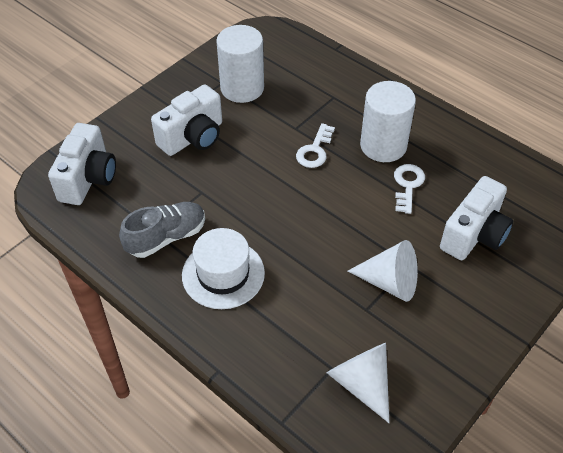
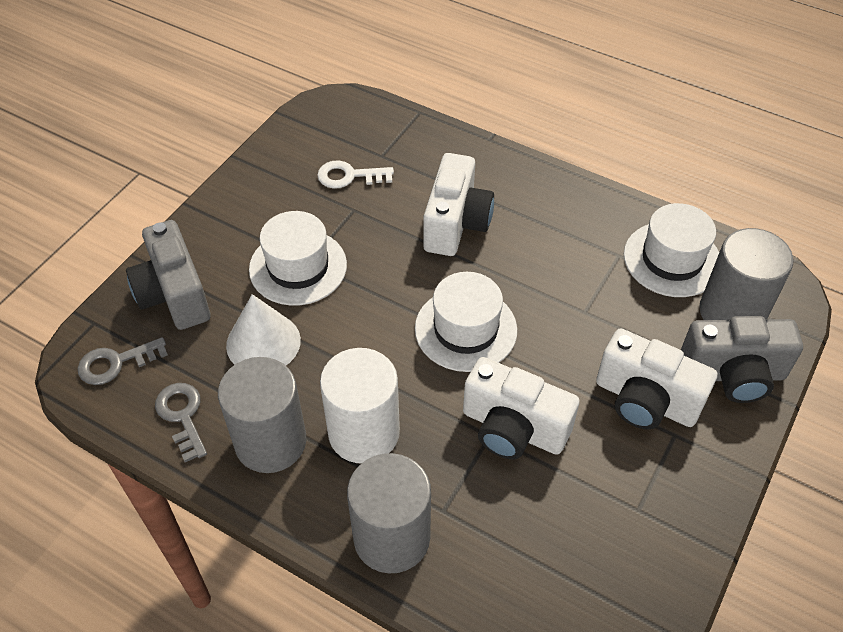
grey camera: none = 0 -> [126,220,211,330] [681,316,803,403] = 2
grey cylinder: none = 0 -> [218,357,306,473] [347,453,431,573] [699,228,793,320] = 3
grey key: none = 0 -> [78,337,168,385] [155,383,207,462] = 2
grey shoe: [119,202,205,258] = 1 -> none = 0
white cone: [327,343,389,423] [348,240,418,302] = 2 -> [226,294,301,365] = 1
white cylinder: [216,25,264,103] [360,81,416,162] = 2 -> [320,348,400,463] = 1
white hat: [182,228,265,309] = 1 -> [249,211,347,306] [415,272,517,372] [624,203,719,297] = 3
white key: [296,123,335,168] [394,164,425,214] = 2 -> [317,160,394,189] = 1

